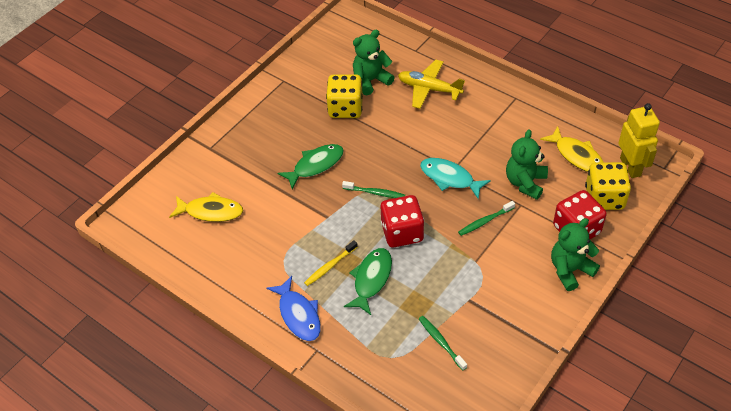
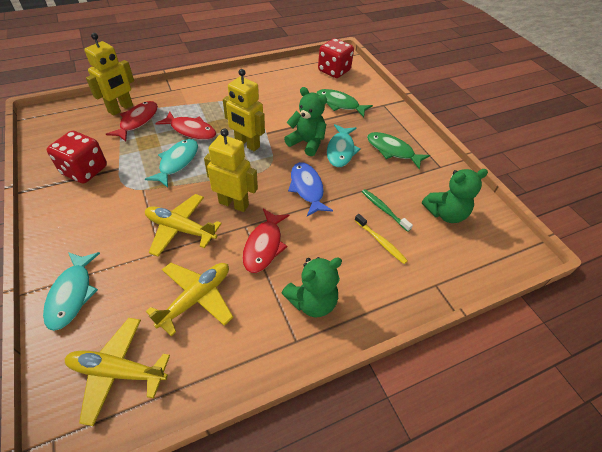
green toothbrush: [342,181,405,198] [419,316,467,371] [458,201,515,236] = 3 -> [362,189,413,232] = 1
red fish: none = 0 -> [106,101,158,142] [155,111,216,140] [242,208,290,273] = 3
turquoise fish: [420,158,491,199] = 1 -> [43,252,100,331] [145,139,198,188] [327,124,361,167] = 3
yellow dice: [326,74,363,118] [585,162,631,210] = 2 -> none = 0
yellow fish: [169,192,243,222] [540,126,603,172] = 2 -> none = 0
yellow plane: [398,60,465,109] = 1 -> [65,318,170,426] [145,194,222,257] [146,263,233,336] = 3
yellow robot: [618,103,660,178] = 1 -> [84,33,134,116] [204,128,258,212] [223,69,265,151] = 3

